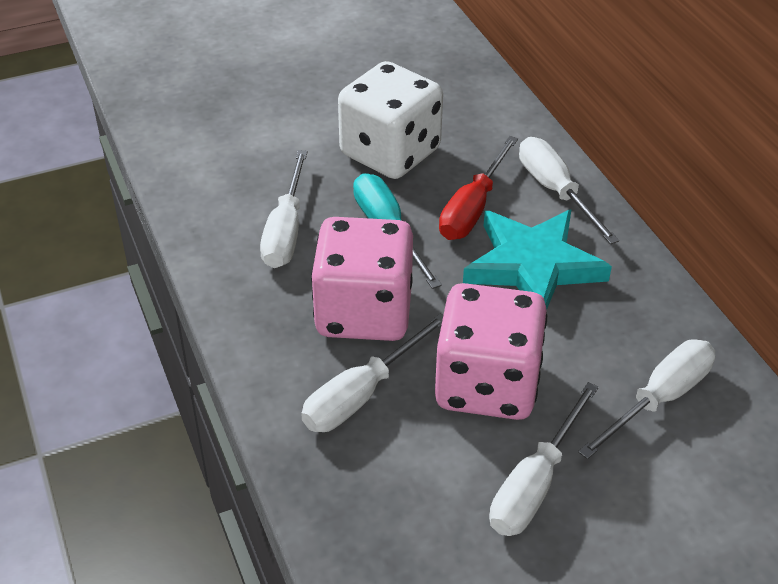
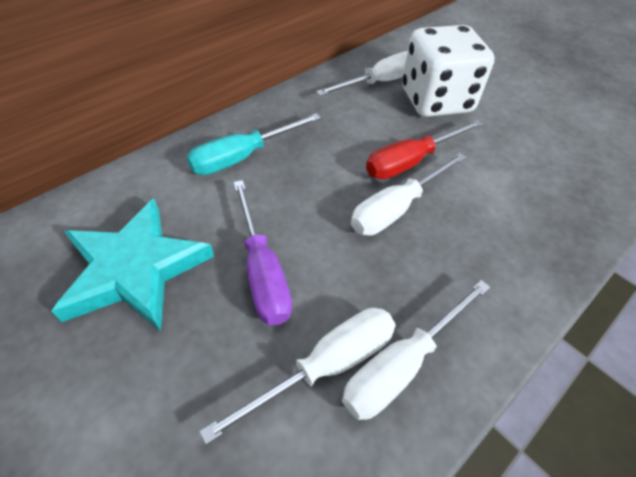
pink dice: [311,217,413,341] [435,283,547,420] = 2 -> none = 0
purple screwdriver: none = 0 -> [234,180,292,325] = 1
white screwdriver: [260,150,308,268] [301,314,443,432] [489,382,599,536] [519,137,619,244] [578,339,716,459] = 5 -> [199,308,396,445] [316,51,408,96] [342,280,490,420] [351,153,467,236] = 4

